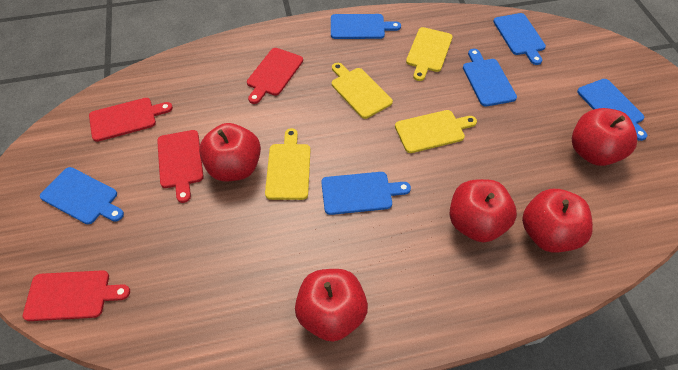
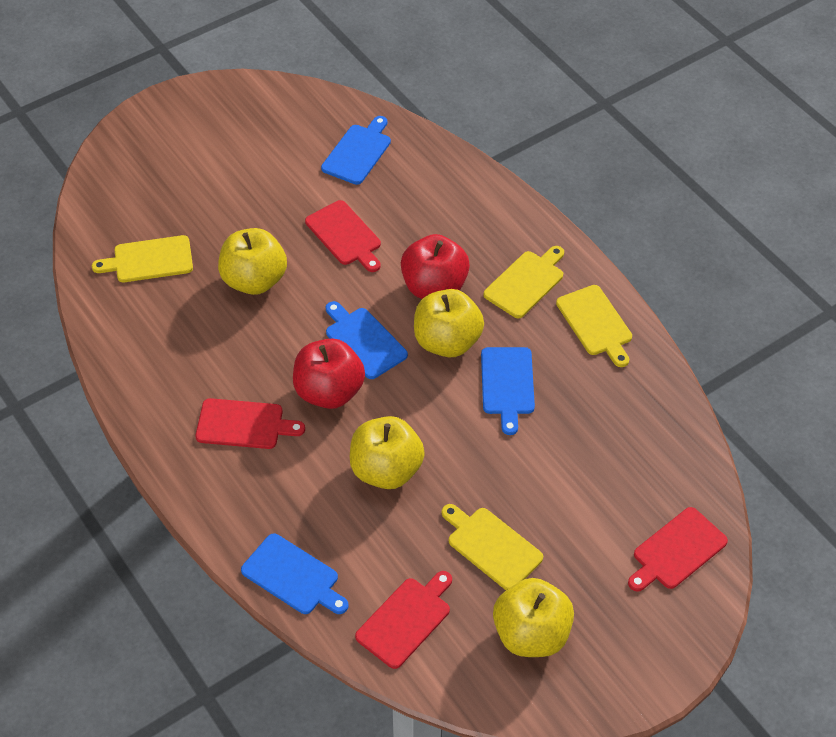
blue cutting board: [40,167,124,224] [321,172,411,215] [331,14,401,39] [463,49,517,107] [493,13,546,65] [577,79,647,141] = 6 -> [241,533,348,614] [321,116,391,185] [326,301,408,379] [481,347,535,435] = 4
red apple: [199,123,261,181] [295,269,368,342] [449,179,517,243] [522,189,593,253] [572,108,637,166] = 5 -> [293,339,365,409] [401,234,470,299] = 2
yellow apple: none = 0 -> [218,228,287,295] [350,416,425,489] [414,289,484,358] [493,578,574,657] = 4

